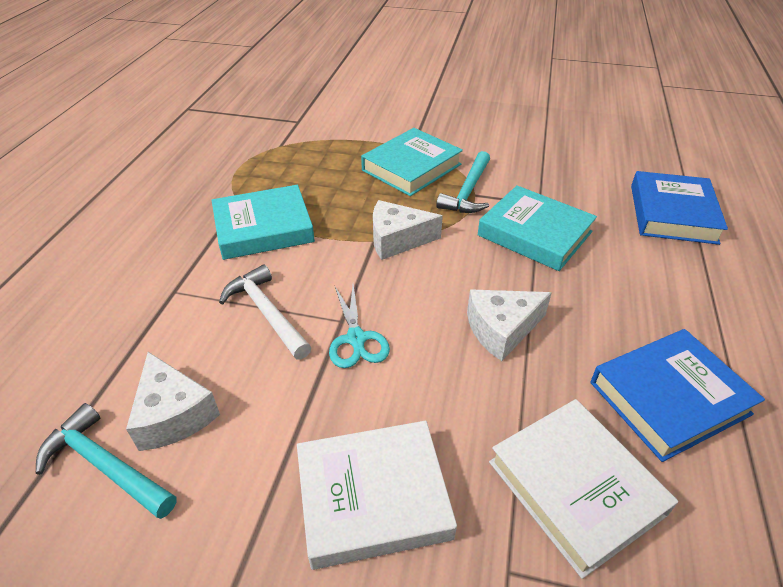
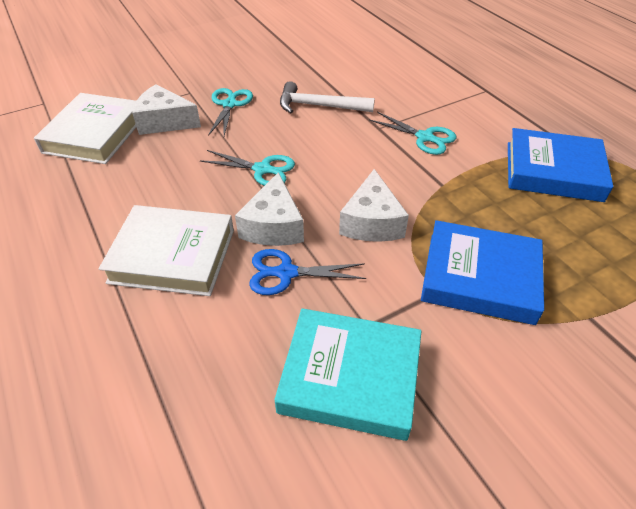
blue scissors: none = 0 -> [249,249,366,295] = 1
turquoise book: [212,185,315,260] [361,128,463,196] [478,185,597,271] = 3 -> [274,308,422,441] = 1
turquoise hammer: [36,403,177,519] [436,151,490,213] = 2 -> none = 0
turquoise scissors: [329,285,390,368] = 1 -> [200,150,295,186] [208,88,253,136] [369,112,456,155] = 3

